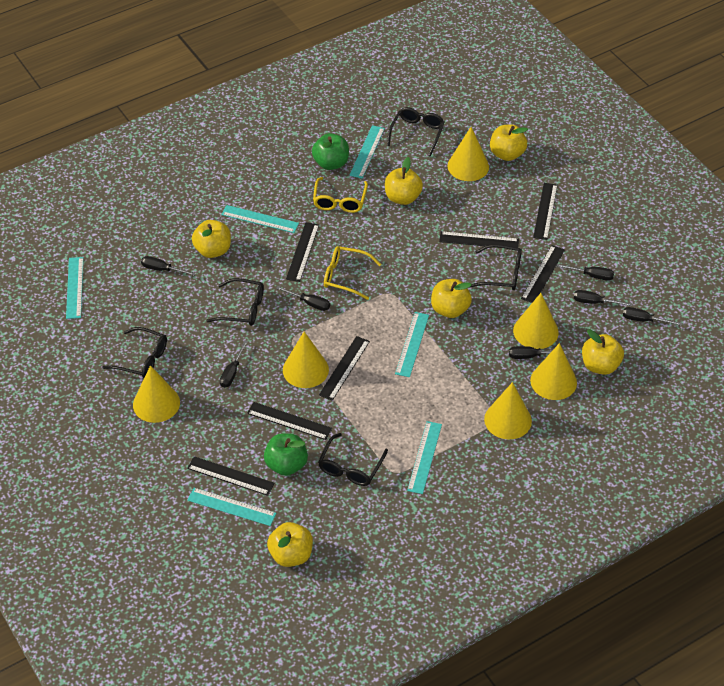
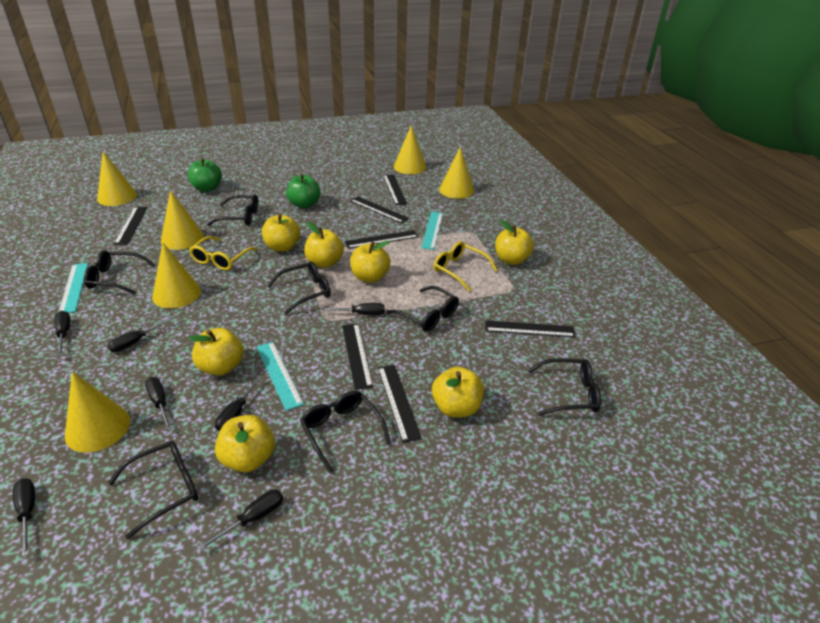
black glasses: [102,327,167,378] [206,278,264,326] [318,433,388,486] [387,107,445,156] [470,244,522,290] = 5 -> [84,250,155,294] [108,441,198,539] [207,194,258,226] [267,261,331,314] [300,391,391,473] [387,286,459,332] [528,358,601,416] = 7
turquoise ruler: [66,257,84,319] [187,488,276,526] [221,205,299,233] [349,125,385,179] [395,312,429,377] [407,421,442,494] = 6 -> [59,263,88,313] [257,342,304,411] [421,212,443,250] = 3
yellow apple: [192,220,231,258] [267,522,313,567] [385,157,423,205] [431,279,472,318] [490,125,528,161] [582,329,624,375] = 6 -> [189,328,244,376] [215,415,275,472] [262,214,300,252] [304,222,344,268] [350,240,390,283] [432,367,484,418] [495,220,534,265] = 7

